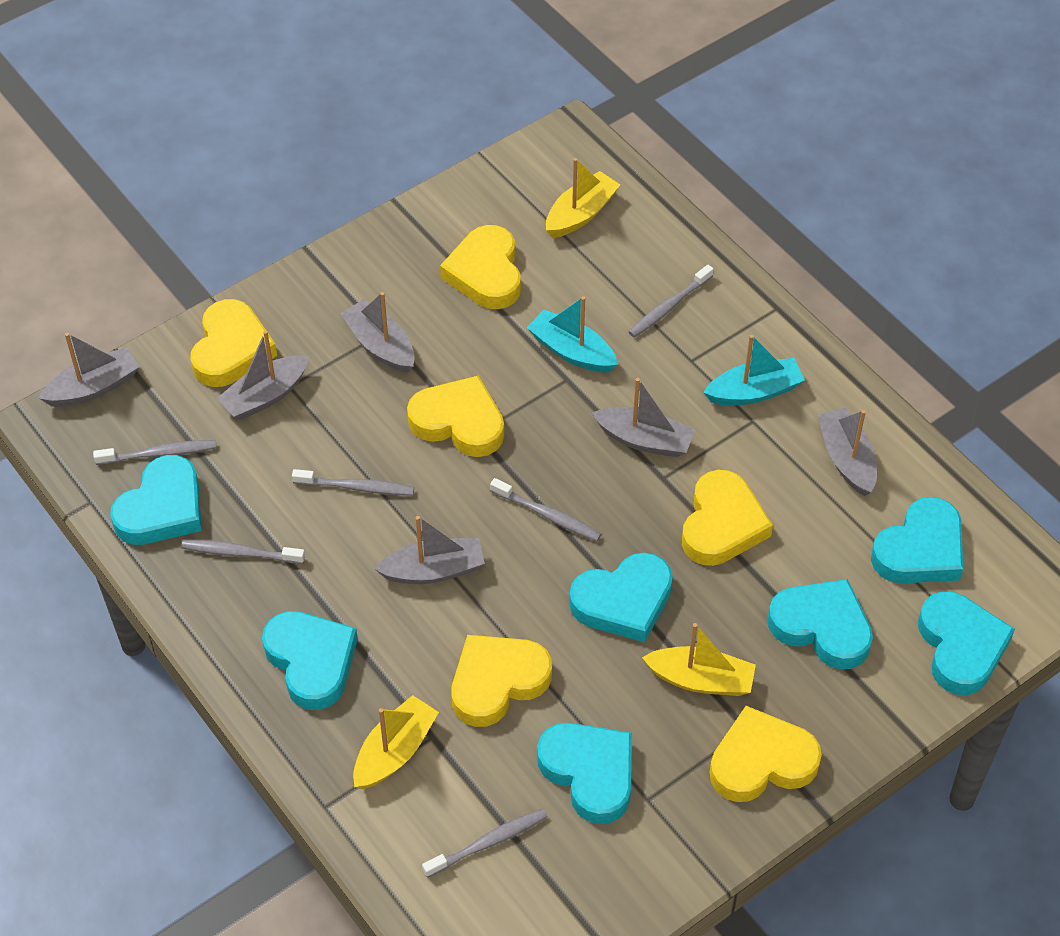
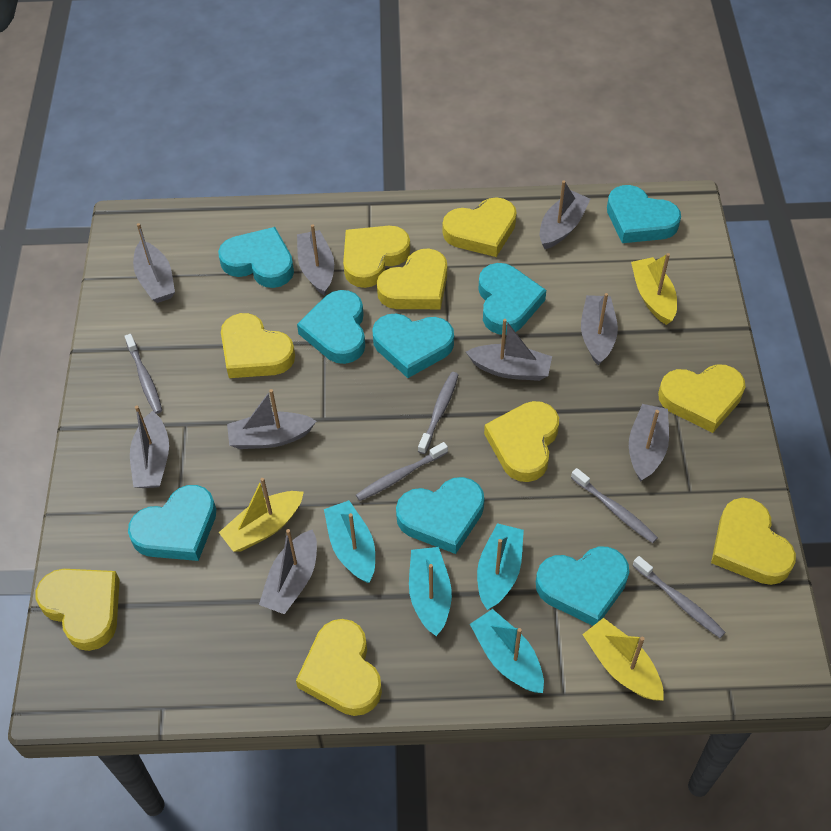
grey boat: [39,333,139,407] [217,331,309,420] [341,292,415,373] [375,516,485,584] [592,378,695,458] [818,408,877,496] = 6 -> [130,406,169,488] [133,223,175,303] [227,389,316,449] [259,529,317,614] [297,224,334,295] [466,319,552,381] [540,180,590,249] [581,293,618,365] [629,404,669,482] = 9
grey toothbrush: [93,440,217,465] [181,540,305,564] [292,469,414,495] [422,808,548,878] [490,478,601,541] [629,265,714,338] = 6 -> [125,334,162,414] [356,442,448,501] [418,372,459,454] [571,468,658,543] [633,556,726,638] = 5
turquoise boat: [527,296,618,372] [703,335,805,405] = 2 -> [324,500,375,583] [409,547,452,636] [470,609,544,693] [477,523,524,610] = 4
turquoise heart: [110,455,202,545] [262,611,358,710] [537,723,632,824] [569,553,673,642] [768,579,873,670] [871,497,963,583] [918,591,1015,695] = 7 -> [128,485,216,561] [218,227,294,288] [297,290,365,364] [372,314,454,378] [396,477,484,554] [479,263,546,335] [536,547,629,626] [607,185,681,243] = 8
yellow heart: [190,299,277,387] [407,376,504,457] [440,225,521,309] [451,635,552,727] [682,470,773,566] [710,706,822,802] = 6 -> [36,569,120,651] [221,313,295,378] [296,619,382,716] [343,226,410,288] [377,249,447,309] [443,197,517,257] [484,401,559,482] [658,364,745,433] [711,498,796,585] = 9

